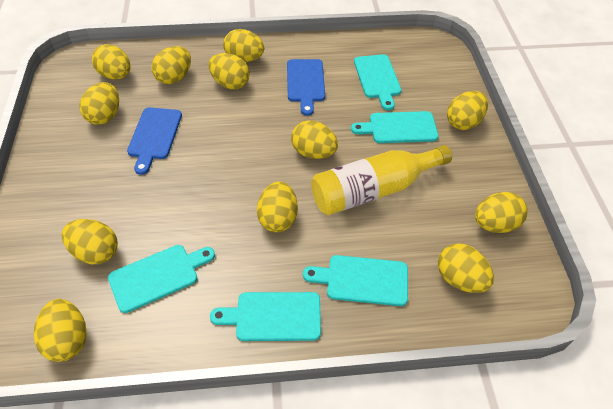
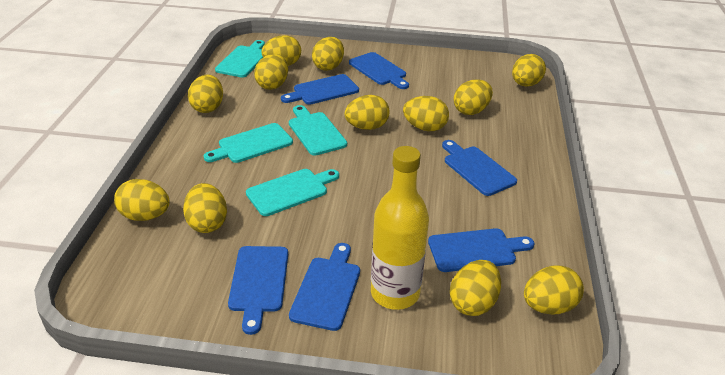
blue cutting board: [127,107,182,175] [287,59,325,116] = 2 -> [228,246,288,335] [281,74,359,105] [289,243,360,331] [349,52,409,89] [428,228,535,272] [442,140,517,196] = 6
turquoise cutting board: [108,245,215,313] [210,292,321,341] [303,255,408,306] [351,111,439,143] [354,54,402,110] = 5 -> [204,123,293,163] [215,40,265,78] [246,169,339,216] [289,105,347,156] = 4

